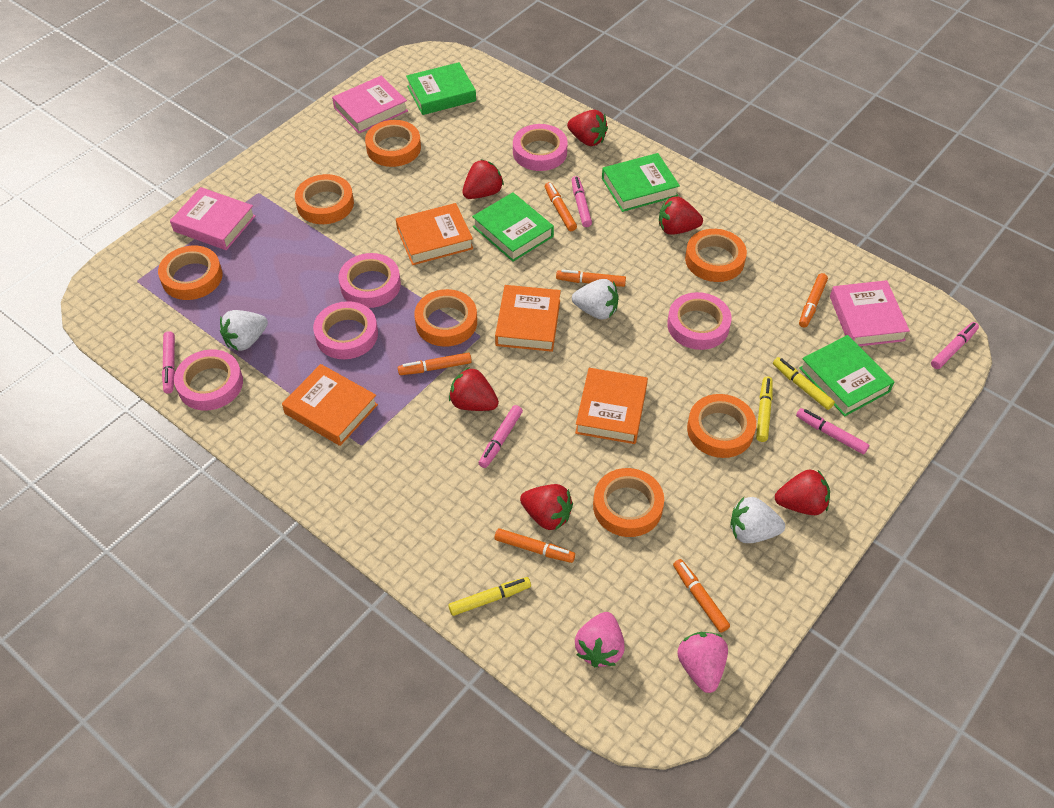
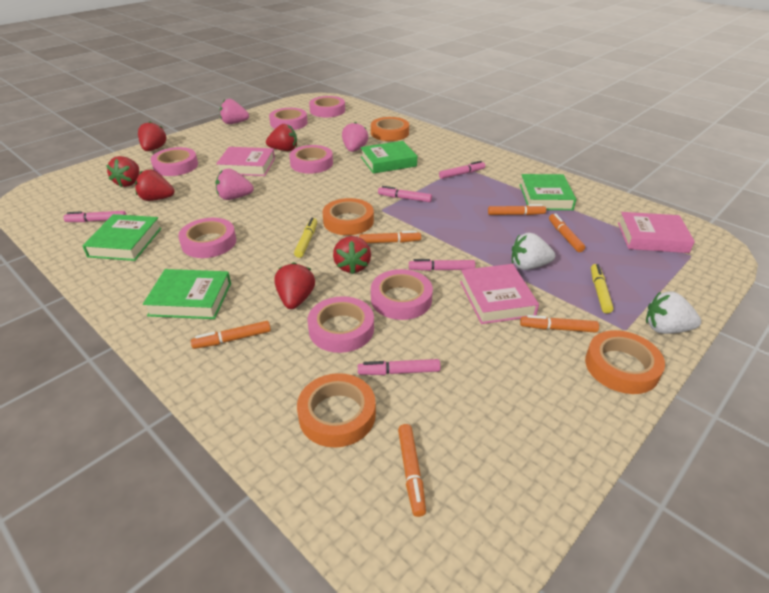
orange book: [282,364,378,446] [396,203,473,265] [495,285,561,352] [575,368,648,444] = 4 -> none = 0
orange tape: [158,246,223,300] [295,174,354,224] [365,120,421,167] [414,289,477,347] [593,468,664,537] [685,229,747,282] [687,394,756,458] = 7 -> [297,373,376,448] [323,198,374,235] [371,117,409,141] [585,330,665,394] = 4
pink strawberry: [575,612,625,667] [677,632,728,693] = 2 -> [216,168,254,200] [220,99,249,124] [342,122,368,152] = 3
pink tape: [174,349,243,411] [313,301,378,359] [339,253,401,308] [513,124,568,171] [667,292,732,350] = 5 -> [151,147,198,176] [178,218,236,258] [269,108,308,130] [289,145,333,174] [308,296,374,353] [309,96,345,117] [371,269,433,320] = 7
white strawberry: [220,310,268,351] [572,279,619,319] [730,497,785,543] = 3 -> [512,232,555,270] [646,291,701,334] = 2
yellow marker: [448,577,531,616] [756,377,773,442] [773,357,835,410] = 3 -> [294,218,317,258] [591,264,613,313] = 2

